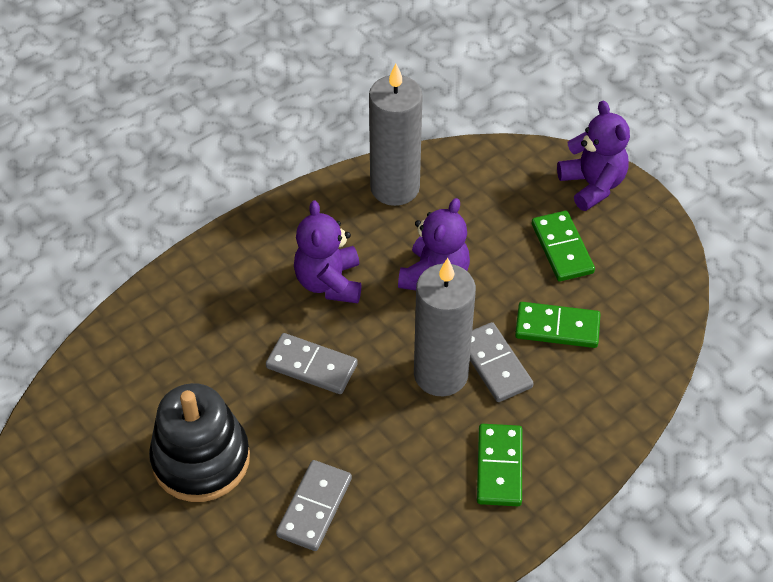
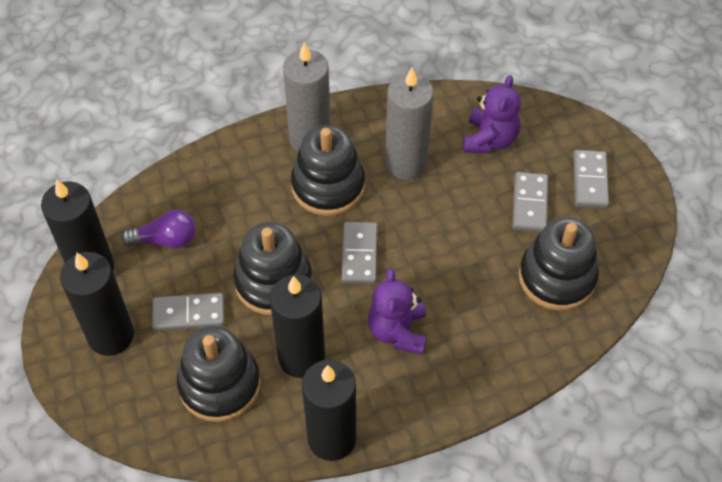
black candle: none = 0 -> [41,179,114,271] [60,252,134,356] [270,275,325,378] [302,360,356,461] = 4
black stacking toy: [149,383,250,502] = 1 -> [177,326,261,422] [233,222,312,315] [291,125,365,216] [519,217,599,311] = 4
green domino: [477,424,523,506] [515,302,601,348] [532,211,595,281] = 3 -> none = 0
grey domino: [266,333,358,394] [276,460,352,551] [470,322,534,402] = 3 -> [152,293,224,331] [341,222,377,284] [512,172,548,232] [573,150,609,209] = 4
purple light bulb: none = 0 -> [121,210,196,249] = 1
purple teddy bear: [294,200,362,303] [398,198,470,290] [557,100,630,211] = 3 -> [368,268,427,355] [463,75,521,153] = 2

